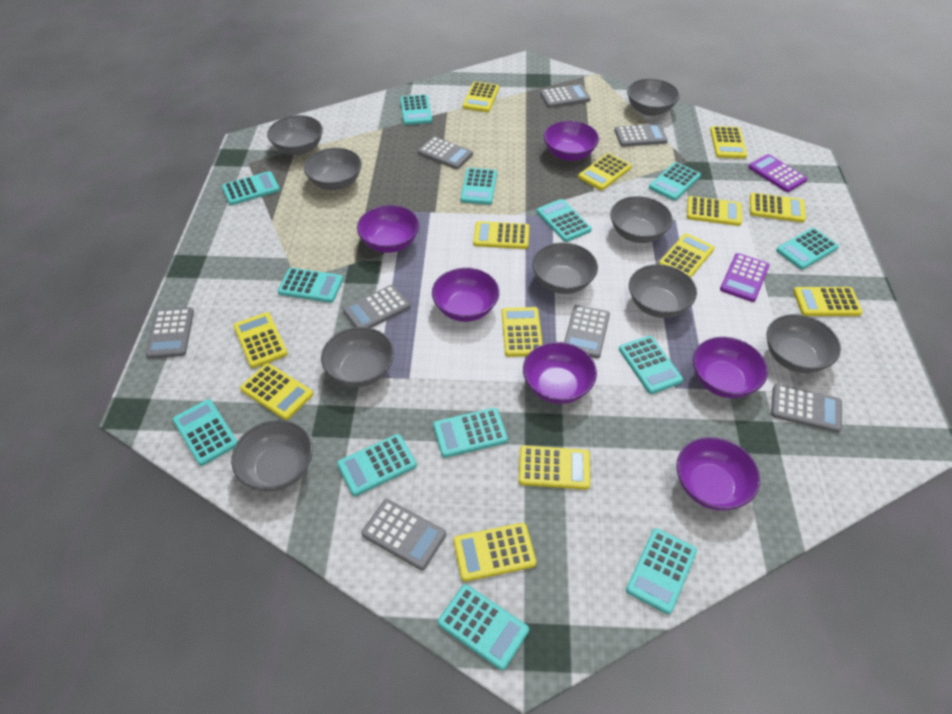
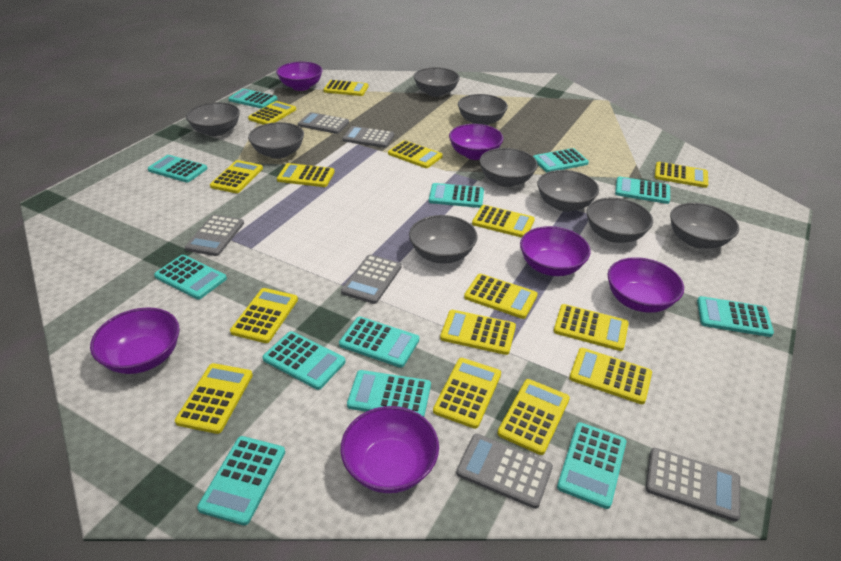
grey calculator: [146,307,194,358] [343,285,411,328] [361,499,446,570] [418,136,473,169] [540,84,591,108] [564,305,610,359] [615,124,668,147] [771,384,842,433] = 8 -> [185,215,244,256] [298,112,349,134] [341,255,402,304] [342,126,394,148] [456,434,553,509] [646,448,740,522] = 6
purple calculator: [720,253,769,302] [748,154,807,192] = 2 -> none = 0
turquoise calculator: [172,399,238,466] [222,171,280,205] [277,268,343,303] [337,434,417,496] [400,94,432,125] [433,408,508,458] [438,584,529,670] [460,168,497,205] [536,199,592,242] [619,336,683,394] [626,528,697,614] [649,162,701,201] [776,228,839,270] = 13 -> [148,155,207,183] [154,255,227,300] [197,436,285,525] [228,89,277,109] [263,331,346,390] [339,317,419,368] [347,370,431,417] [429,183,484,208] [533,148,589,172] [557,422,626,509] [615,177,670,204] [697,296,774,337] = 12
yellow calculator: [233,312,288,368] [240,363,313,420] [453,523,536,582] [463,82,499,112] [473,221,529,249] [502,307,542,357] [519,446,590,490] [578,153,631,190] [659,233,715,278] [687,196,742,226] [710,126,747,159] [750,193,806,222] [793,287,863,316] = 13 -> [175,363,253,434] [210,160,263,193] [230,288,298,343] [248,101,296,125] [277,163,335,187] [323,80,369,96] [388,140,443,168] [433,358,501,429] [440,310,516,355] [464,274,538,319] [472,205,535,238] [497,379,570,455] [554,304,629,351] [569,348,652,404] [655,162,708,188] = 15

